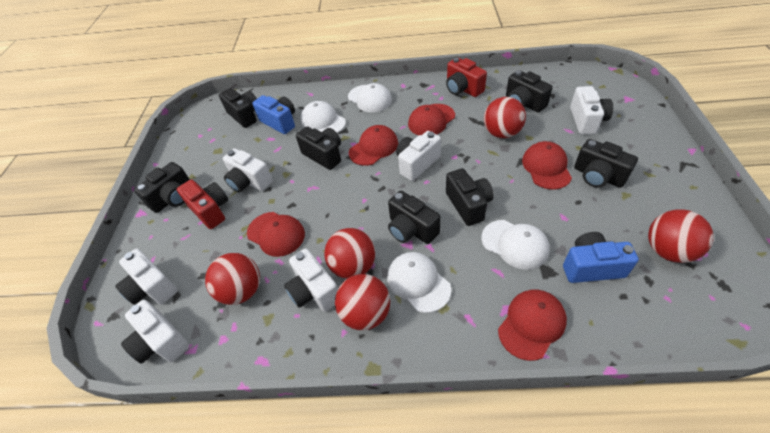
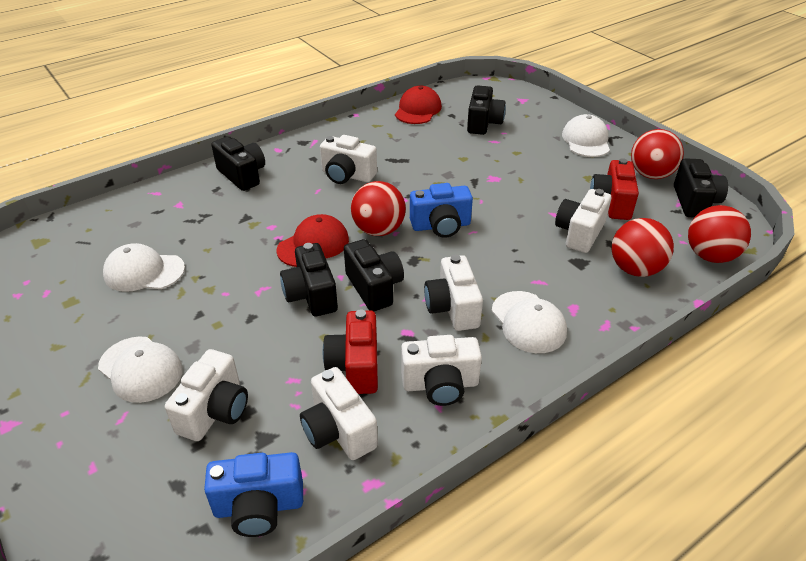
black camera: [134,162,190,213] [219,88,257,128] [296,126,341,170] [388,191,440,244] [446,168,494,226] [506,70,553,113] [574,139,638,188] = 7 -> [211,137,265,191] [280,243,338,316] [344,239,404,311] [467,85,506,135] [674,158,728,217] = 5
red ball: [205,253,260,305] [324,228,375,279] [335,274,390,330] [484,97,526,138] [648,209,714,263] = 5 -> [351,181,406,236] [611,218,674,277] [631,129,684,179] [688,205,751,263] = 4
red cap: [247,212,305,257] [349,125,398,166] [408,104,455,135] [498,290,567,361] [522,141,572,189] = 5 -> [276,214,349,267] [395,86,442,124] = 2

